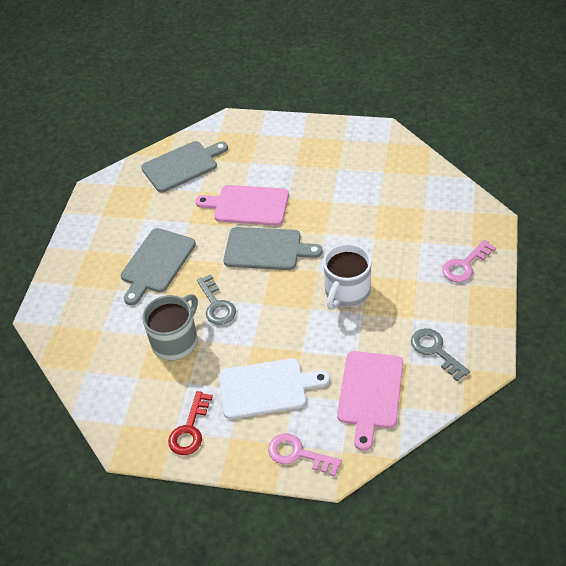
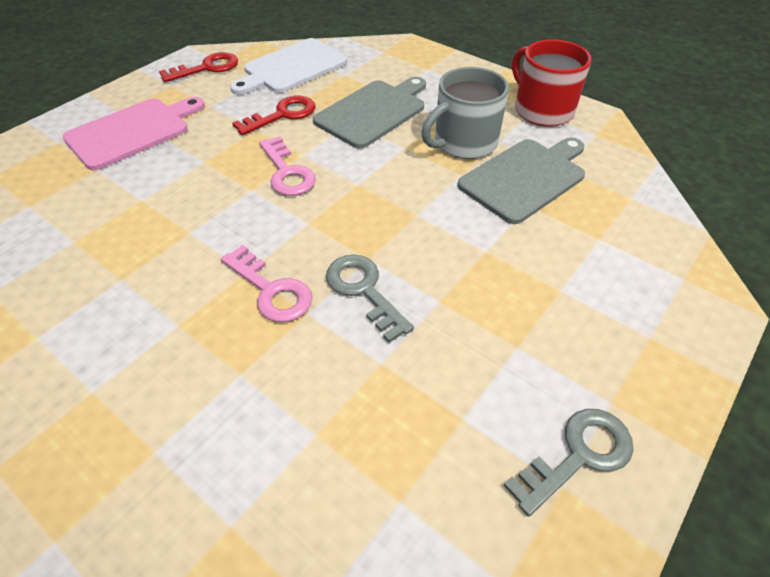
grey cutting board: [121,228,196,305] [141,141,228,193] [223,227,323,270] = 3 -> [313,77,426,149] [458,137,585,224] = 2
pink cutting board: [196,185,289,226] [337,351,404,451] = 2 -> [63,97,205,170] = 1
red key: [168,391,213,455] = 1 -> [159,52,238,82] [232,96,316,136] = 2
red mug: none = 0 -> [512,39,592,127] = 1
white mug: [323,243,372,310] = 1 -> none = 0

